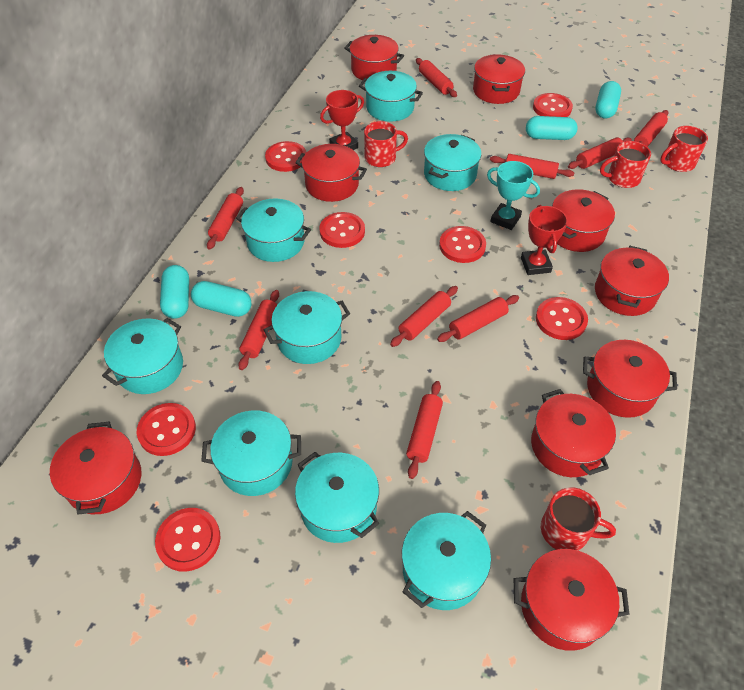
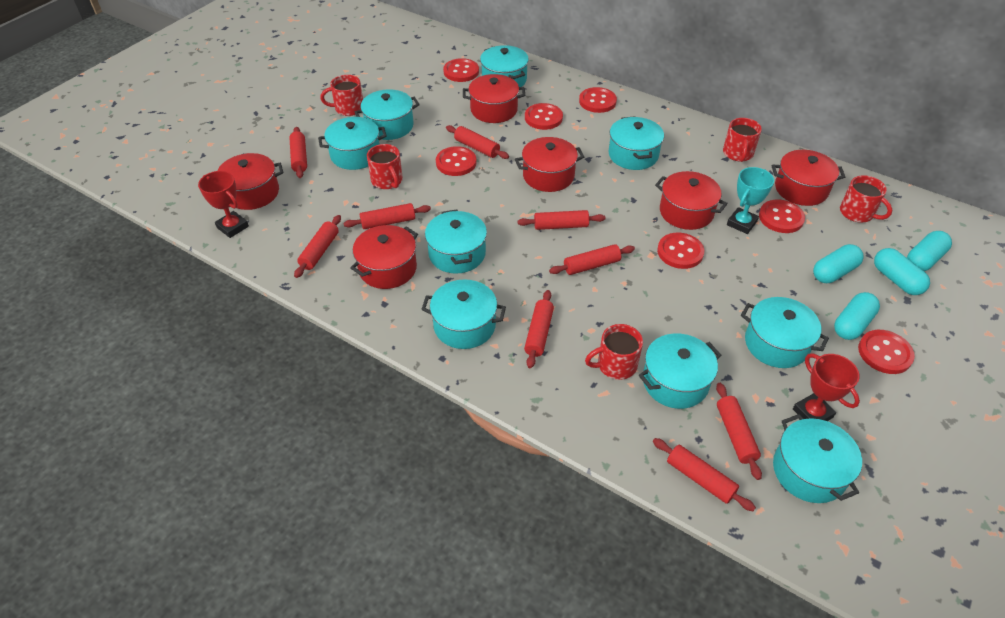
red mug: [364,121,408,167] [541,487,616,550] [600,141,651,188] [660,126,708,172] = 4 -> [320,75,363,116] [367,144,403,189] [585,324,643,380] [723,118,762,162] [840,175,892,223] = 5
red pot: [50,422,142,515] [295,144,367,202] [344,35,404,80] [473,54,525,104] [514,549,630,651] [531,389,616,477] [552,189,615,252] [583,340,677,418] [595,246,669,316] = 9 -> [217,153,283,210] [350,225,418,289] [463,74,525,123] [515,137,584,192] [655,171,728,230] [772,150,845,206] = 6
turquoise pot: [102,318,183,394] [201,410,301,496] [236,199,311,262] [264,291,350,364] [295,452,379,543] [359,71,423,122] [402,511,491,610] [424,134,481,191] = 8 -> [318,117,387,170] [354,89,420,140] [421,280,506,349] [425,209,487,274] [480,45,529,87] [609,116,664,170] [639,333,722,409] [741,297,829,368] [773,414,862,503] = 9

